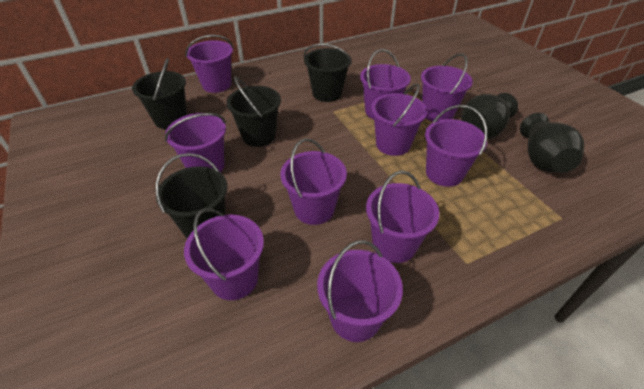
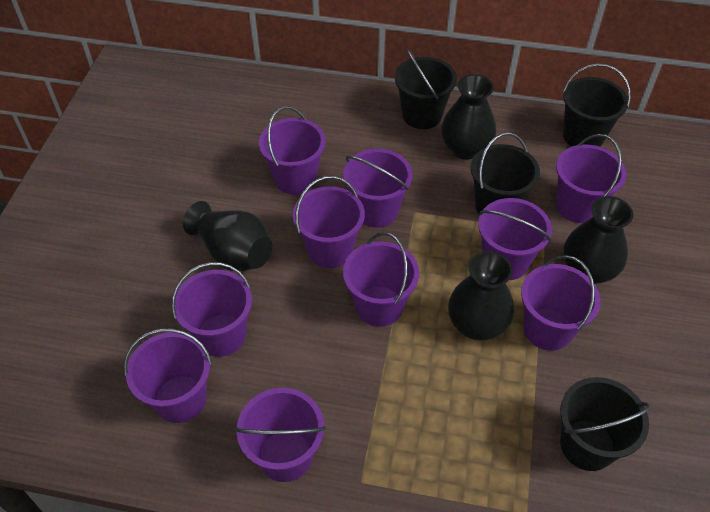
black vase: [461,93,518,139] [520,113,584,173] = 2 -> [183,201,273,271] [441,74,496,160] [448,251,514,341] [564,196,633,284] = 4

